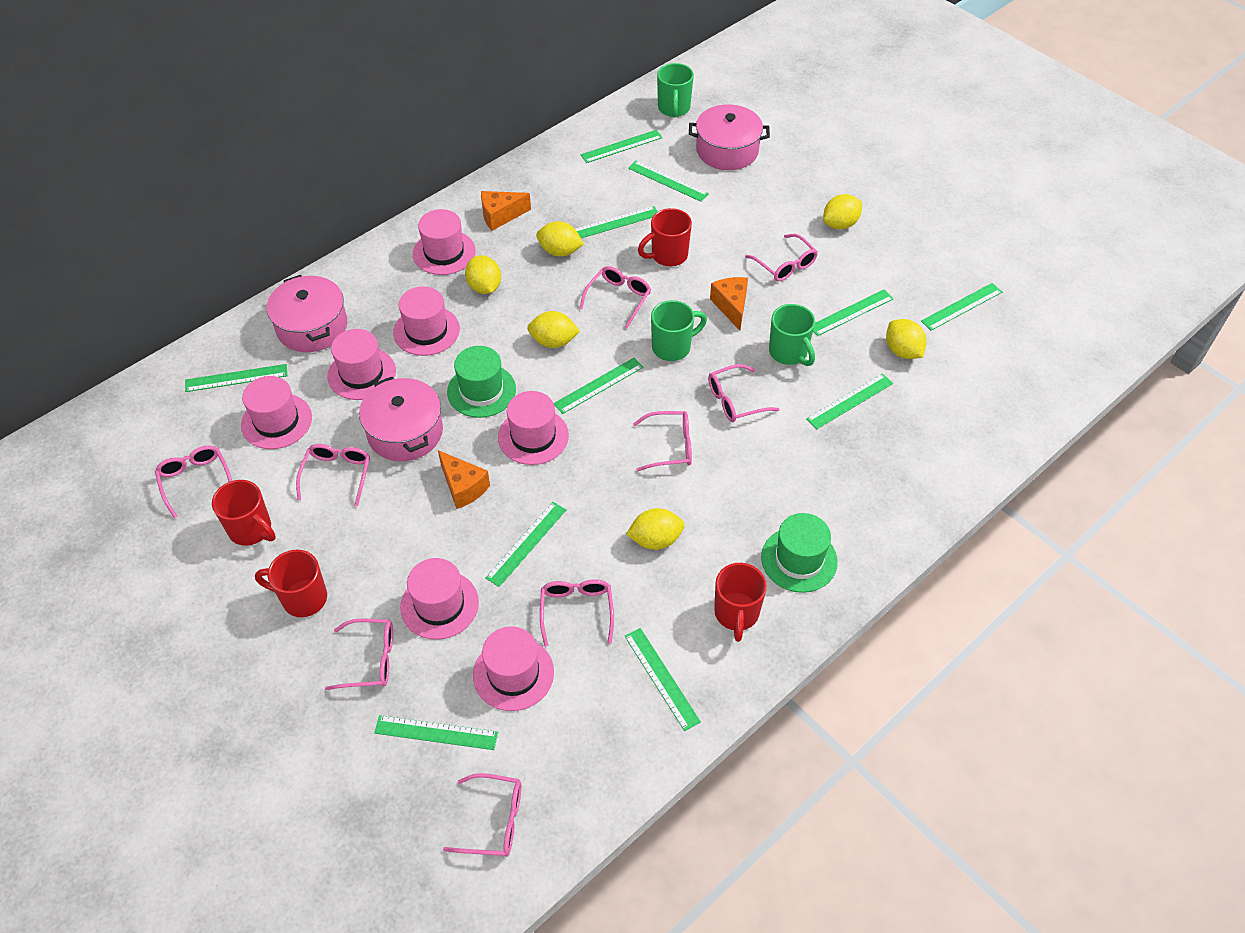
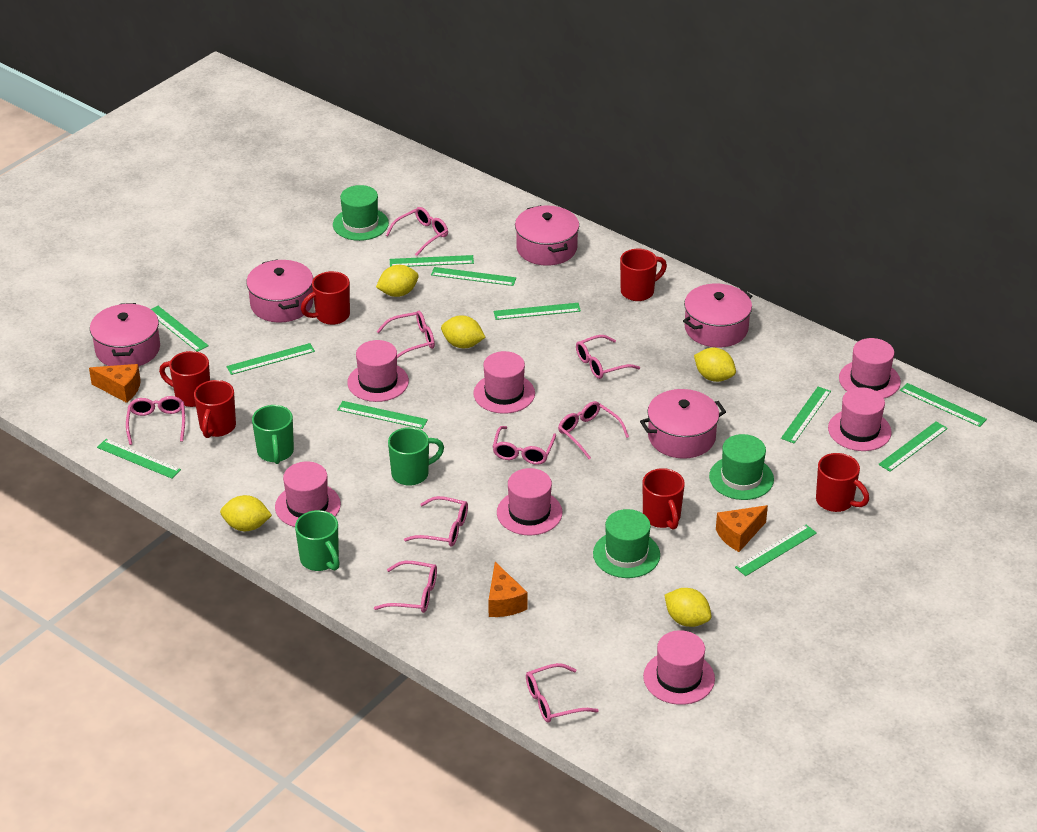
green hat: [447,346,516,418] [761,513,838,593] = 2 -> [333,185,389,241] [593,509,660,578] [709,434,774,500] = 3
pink pot: [267,275,347,352] [359,377,443,461] [689,104,770,170] = 3 -> [90,303,160,367] [246,259,313,323] [515,205,579,266] [640,389,726,459] [683,284,752,348] = 5
red mug: [212,480,276,546] [255,550,327,617] [638,208,692,266] [714,563,767,642] = 4 -> [159,351,210,407] [194,380,236,438] [301,271,350,325] [620,249,667,301] [643,468,685,530] [816,453,869,512] = 6
yellow lemon: [465,255,501,294] [527,311,580,348] [536,221,584,256] [626,508,685,550] [823,194,862,229] [886,319,926,359] = 6 -> [220,495,272,531] [376,265,419,297] [441,315,486,348] [664,588,711,627] [694,348,736,382] = 5

